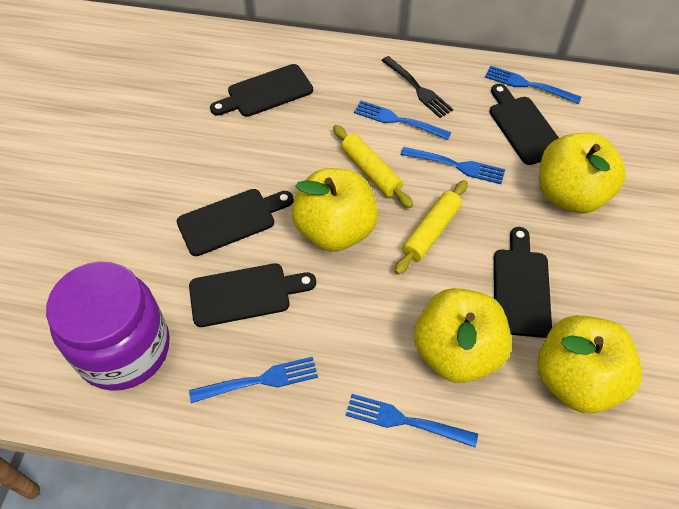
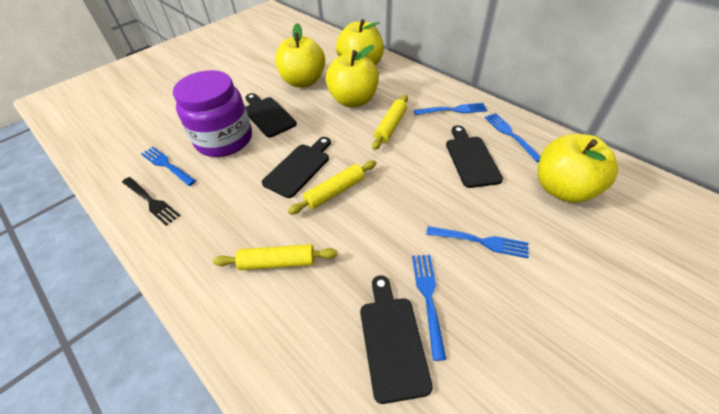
black cutting board: [177,189,294,256] [189,263,316,327] [210,64,313,117] [490,84,559,165] [494,227,552,338] = 5 -> [245,93,297,137] [262,137,331,198] [360,276,433,404] [446,125,503,188] = 4
yellow rolling pin: [333,125,413,208] [395,180,468,275] = 2 -> [213,244,337,270] [288,160,376,215] [372,95,408,150] = 3

